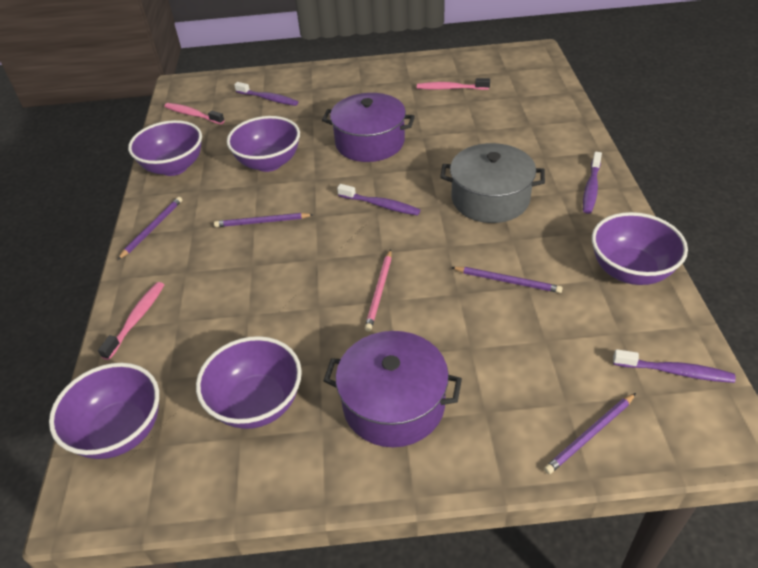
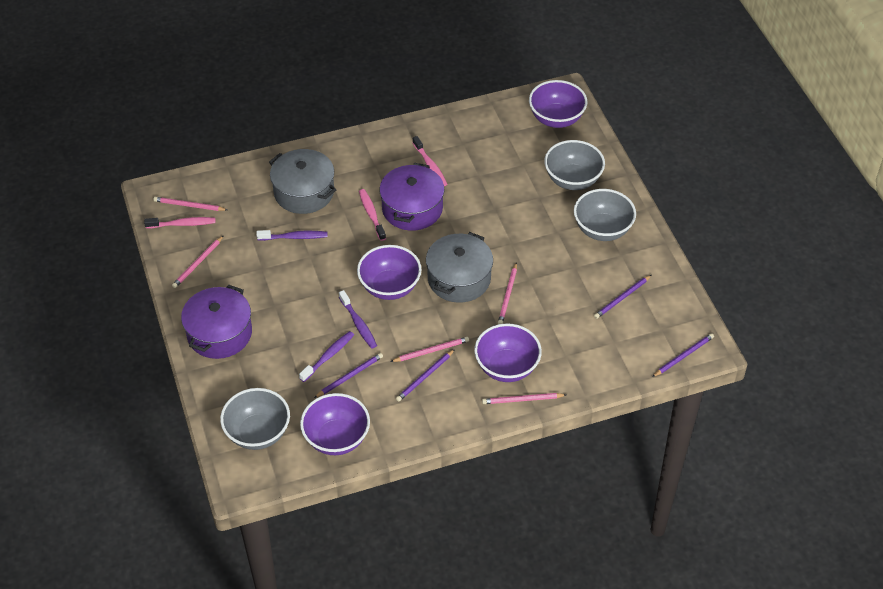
grey bowl: none = 0 -> [220,388,290,450] [544,140,605,190] [574,189,636,241] = 3
grey pot: [440,143,545,223] = 1 -> [269,149,336,214] [426,232,493,303] = 2
pink pencil: [365,249,392,331] = 1 -> [153,197,228,211] [172,235,224,288] [390,337,469,362] [482,393,566,404] [498,262,517,324] = 5
purple bowl: [49,363,159,459] [128,120,202,176] [196,336,302,429] [227,116,300,172] [592,212,688,285] = 5 -> [300,393,370,455] [357,245,422,300] [474,323,542,382] [529,80,587,128] = 4
purple toothbrush: [234,82,298,106] [337,184,420,216] [583,152,602,214] [613,349,736,383] = 4 -> [256,230,327,241] [299,331,354,382] [339,290,377,349] = 3

